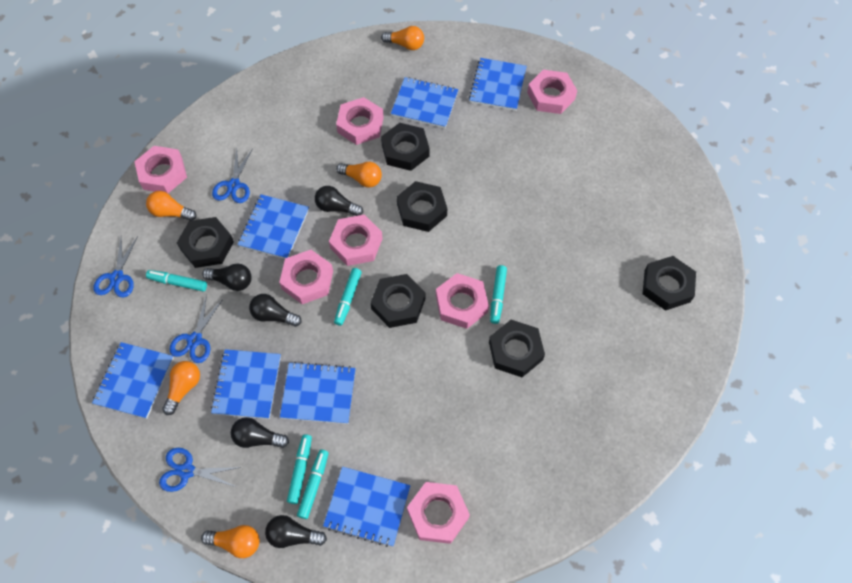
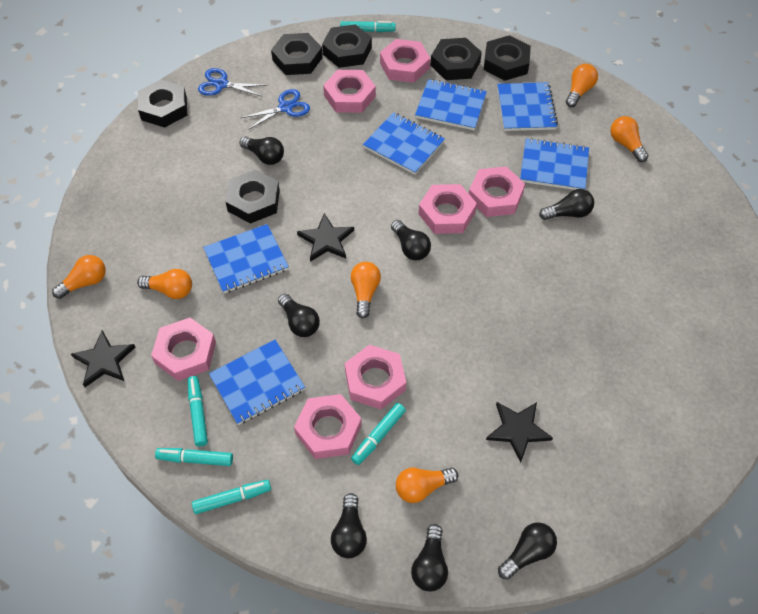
black light bulb: [202,264,252,291] [231,417,289,448] [249,294,302,327] [265,515,327,548] [315,186,363,216] = 5 -> [239,136,284,165] [278,294,320,337] [331,493,367,558] [391,220,431,260] [411,524,448,591] [498,522,557,580] [539,189,594,220] = 7
black star: none = 0 -> [71,330,135,387] [297,213,354,262] [486,402,553,462] = 3
blue notebook: [92,342,174,419] [211,349,281,419] [238,194,309,259] [280,362,356,424] [323,467,411,547] [391,77,458,128] [469,58,527,111] = 7 -> [203,224,289,293] [209,340,305,425] [363,112,445,175] [415,79,487,130] [497,82,558,131] [520,138,589,190] = 6
blue scissors: [93,236,138,297] [159,448,242,492] [169,294,223,363] [212,148,253,203] = 4 -> [198,68,267,97] [241,89,310,130] = 2
orange light bulb: [146,191,196,221] [162,361,200,415] [201,525,260,558] [336,162,382,188] [381,26,424,50] = 5 -> [52,255,106,299] [137,269,192,299] [351,262,381,319] [396,468,459,503] [566,64,598,107] [610,116,648,162] = 6

